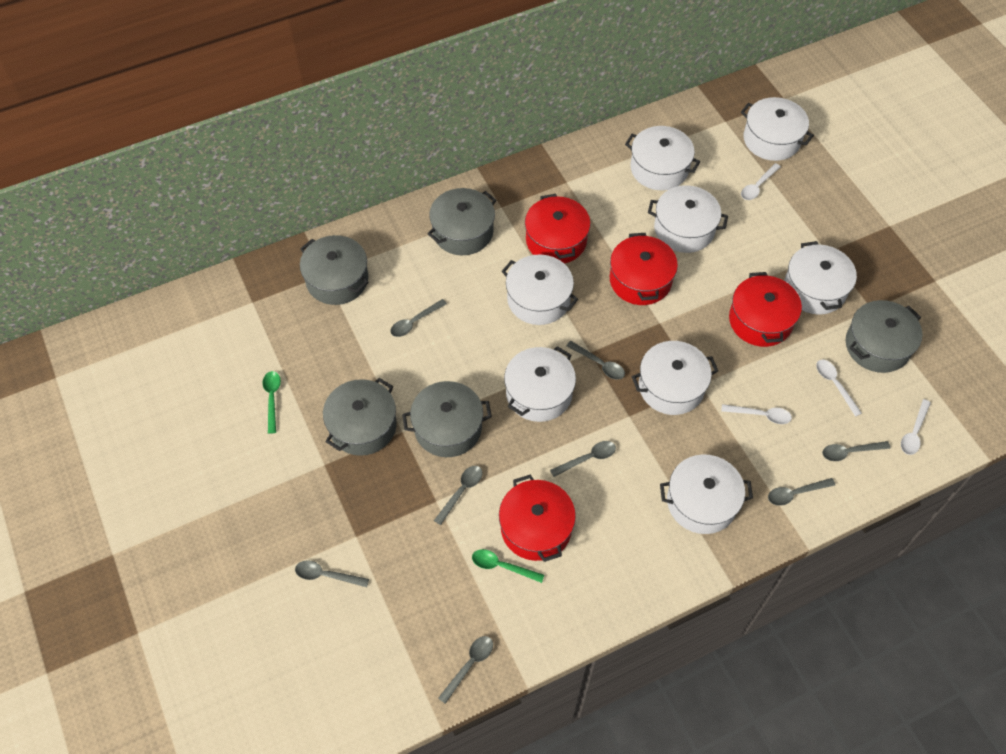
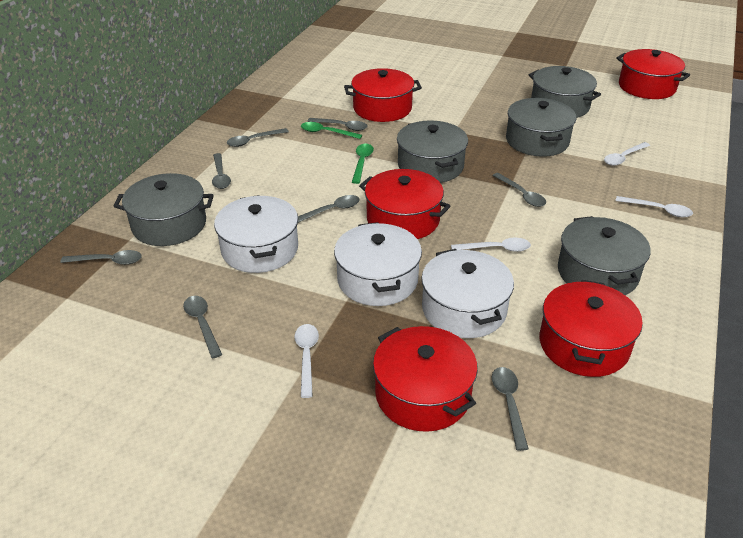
red pot: [499,474,576,562] [525,194,591,264] [610,233,678,305] [729,272,802,347] = 4 -> [344,68,422,122] [359,169,451,239] [373,326,478,432] [539,280,643,377] [616,49,690,99] = 5
white pot: [502,255,578,325] [504,346,576,422] [625,126,700,190] [632,341,718,415] [648,185,728,253] [660,454,753,534] [741,97,814,161] [784,241,857,315] = 8 -> [214,195,298,273] [334,222,422,306] [421,249,514,338] = 3

